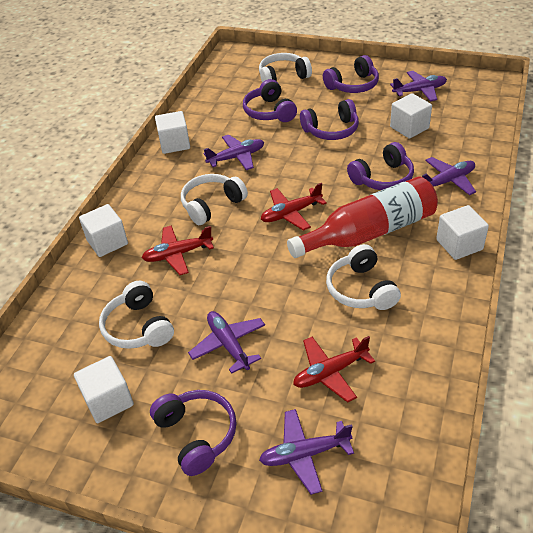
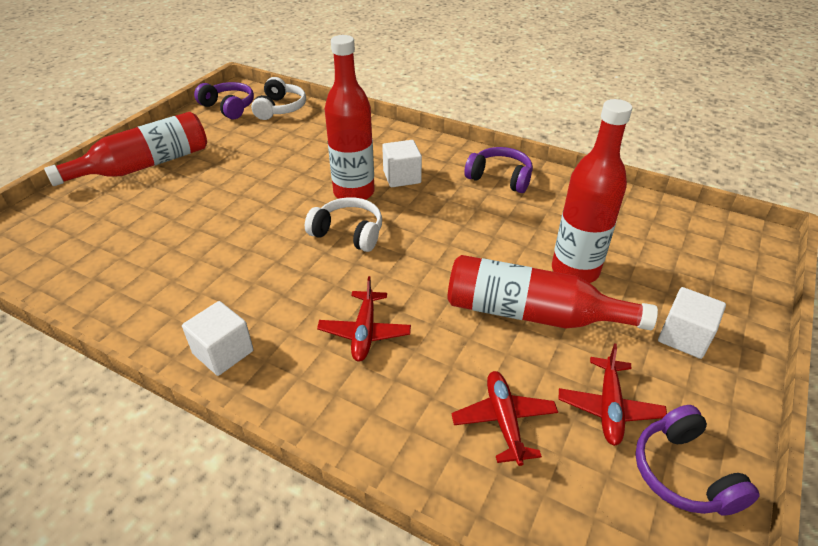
purple headphones: [150,390,237,476] [243,79,297,122] [300,99,359,140] [323,55,379,93] [347,142,414,190] = 5 -> [194,82,254,119] [464,147,533,193] [635,405,760,516] = 3
purple plane: [188,311,265,374] [204,135,264,170] [259,409,354,495] [390,71,447,102] [422,157,476,195] = 5 -> none = 0
red bottle: [287,176,438,258] = 1 -> [44,112,207,186] [325,35,375,200] [448,255,658,330] [552,99,632,283] = 4
white cube: [74,356,134,423] [79,204,128,257] [155,111,190,154] [390,93,432,139] [436,205,489,260] = 5 -> [182,301,253,376] [382,140,422,187] [658,287,726,359] = 3
white headphones: [99,281,174,349] [181,174,248,225] [259,53,312,83] [326,244,401,310] = 4 -> [251,77,306,120] [305,197,382,252] = 2

